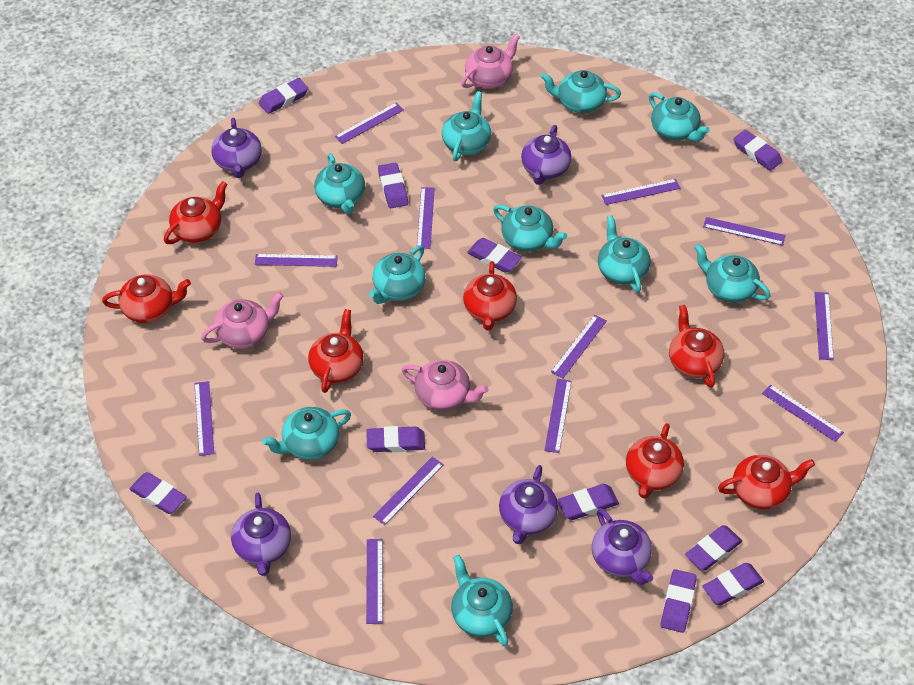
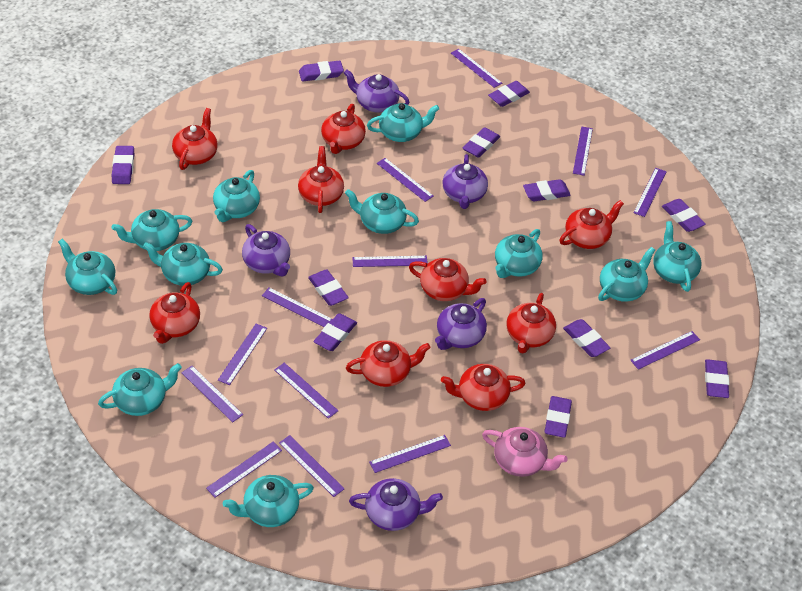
pink teapot: [201,292,284,349] [402,360,488,411] [461,34,520,88] = 3 -> [482,427,568,477] = 1
purple eraser: [129,472,187,514] [259,78,309,114] [366,426,425,452] [378,163,408,208] [467,238,522,272] [557,484,619,520] [661,569,697,633] [685,525,742,571] [702,563,764,605] [733,129,782,171] = 10 -> [112,146,134,184] [299,60,344,82] [308,269,349,306] [313,313,357,351] [463,127,500,158] [488,81,530,107] [523,179,571,201] [545,396,572,438] [563,319,610,357] [662,199,706,232] [705,359,729,398] = 11
purple ruler: [194,381,214,456] [255,254,338,267] [335,103,404,144] [366,539,383,624] [373,457,444,525] [417,187,435,249] [544,379,572,453] [551,315,607,378] [601,179,680,205] [703,217,786,245] [762,384,844,442] [815,292,834,360] = 12 -> [181,366,243,422] [206,442,282,498] [218,324,267,385] [262,287,333,327] [274,363,338,419] [279,435,344,497] [352,256,428,267] [369,435,451,473] [377,158,433,202] [451,49,502,88] [573,126,593,176] [630,331,700,370] [633,168,667,217] = 13
red teapot: [102,275,191,323] [164,181,228,244] [308,309,364,393] [463,261,517,330] [626,423,684,499] [669,305,724,387] [718,455,815,509] = 7 -> [149,282,200,344] [172,108,218,170] [298,146,344,213] [321,104,366,154] [346,340,431,387] [409,258,487,301] [441,364,526,411] [506,293,556,354] [560,200,624,249] = 9
turquoise teapot: [262,407,351,460] [314,153,365,214] [369,245,426,304] [442,91,491,161] [451,555,513,646] [493,205,567,252] [541,70,621,113] [598,215,651,293] [649,92,710,142] [694,244,770,303] = 10 -> [58,238,117,295] [98,363,182,416] [111,209,192,251] [143,242,223,286] [213,170,260,222] [223,475,314,527] [345,189,419,234] [367,103,439,142] [495,229,543,278] [598,247,655,302] [653,221,701,292] = 11

